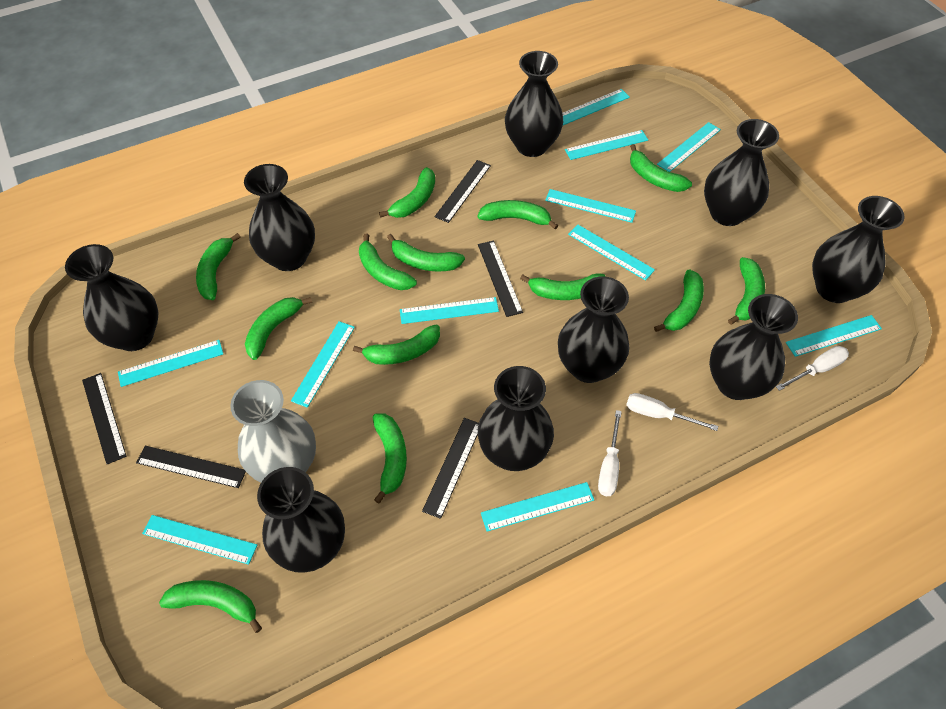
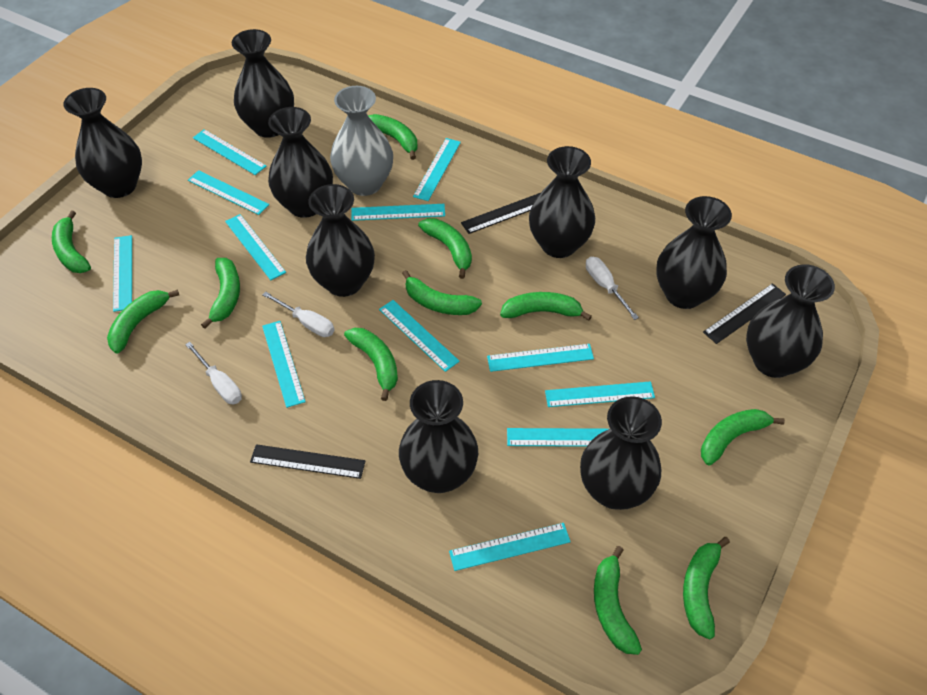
black ruler: [82,373,127,465] [136,446,246,488] [422,418,479,519] [435,160,491,223] [478,241,523,317] = 5 -> [250,444,365,479] [461,193,540,234] [703,283,786,344] = 3
green banana: [159,580,262,633] [196,233,241,300] [245,297,312,360] [353,324,440,365] [359,234,417,290] [373,413,407,504] [379,167,435,218] [387,234,465,272] [477,200,558,230] [520,273,606,300] [630,144,692,192] [654,269,704,332] [728,257,765,325] = 13 -> [52,211,91,273] [107,290,179,354] [201,258,240,329] [344,328,398,401] [368,114,417,160] [402,270,482,315] [418,218,472,279] [500,292,592,321] [594,546,642,655] [683,537,730,640] [701,409,785,465] = 11
turquoise ruler: [118,340,223,387] [142,515,257,565] [291,321,355,408] [400,297,499,324] [481,482,594,532] [545,189,636,223] [562,89,630,125] [565,130,648,160] [568,225,655,281] [657,122,721,172] [786,315,882,357] = 11 -> [113,235,132,312] [188,170,269,215] [193,129,267,175] [225,214,286,280] [262,321,306,408] [351,204,445,221] [379,300,460,372] [413,138,461,201] [449,523,571,571] [487,344,594,372] [507,428,608,447] [545,381,655,407] = 12

